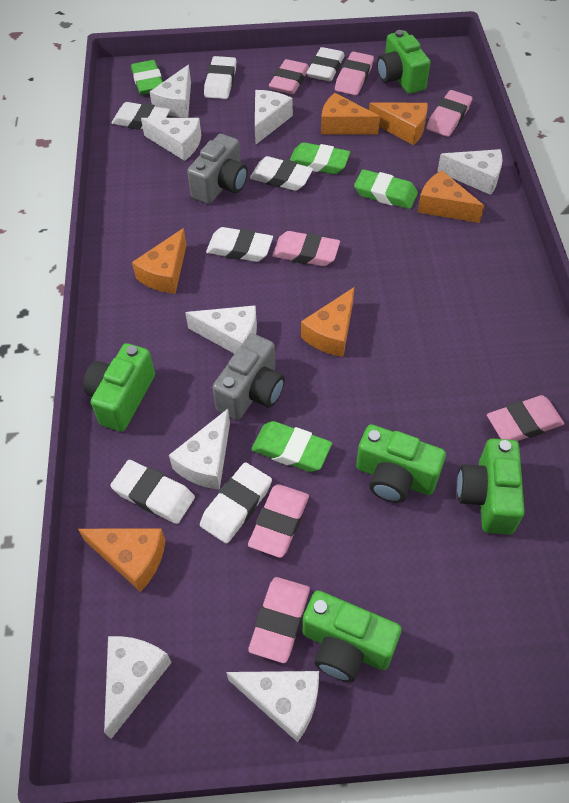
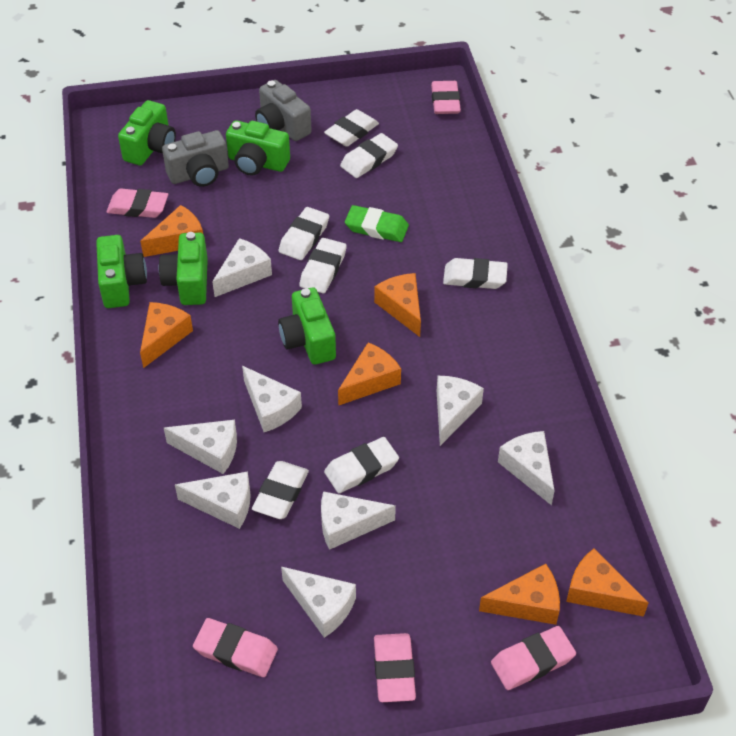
green eraser: [131,60,163,95] [251,421,332,472] [290,142,350,174] [354,169,418,209] = 4 -> [345,205,409,242] = 1
pink eraser: [248,484,309,558] [248,577,310,663] [269,59,309,94] [272,231,340,266] [335,51,374,95] [426,90,472,137] [487,395,564,441] = 7 -> [106,189,168,218] [193,618,278,677] [374,633,416,702] [431,81,461,114] [491,626,576,690] = 5

